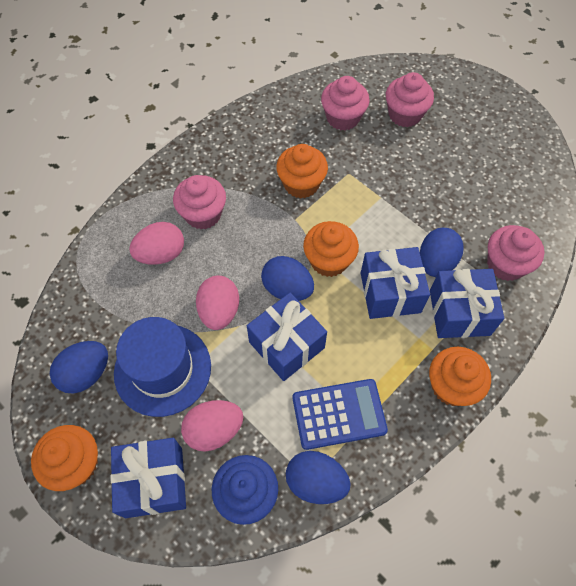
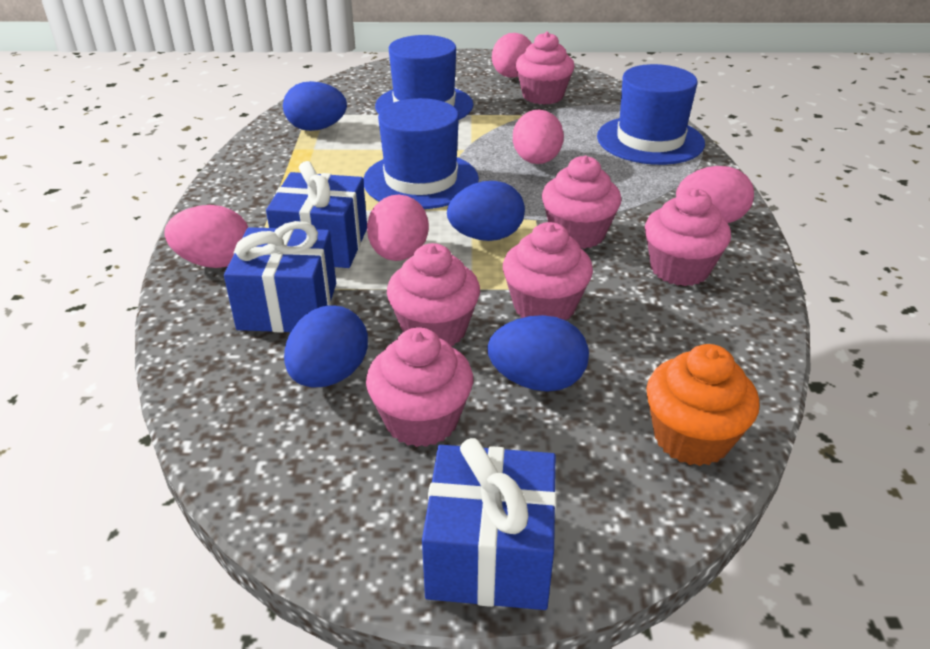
blue calculator: [293,379,388,450] = 1 -> none = 0
blue cupcake: [212,455,278,525] = 1 -> none = 0
blue gift: [111,438,186,518] [247,293,327,381] [361,247,430,319] [430,269,504,338] = 4 -> [224,221,336,333] [266,161,367,268] [422,438,557,610] = 3
blue hat: [114,317,211,417] = 1 -> [363,98,479,209] [375,35,473,120] [597,64,705,165] = 3
orange cupcake: [31,425,98,491] [276,144,328,199] [303,221,359,277] [429,347,491,406] = 4 -> [646,344,759,466] = 1
pink cupcake: [173,175,226,230] [321,76,370,131] [386,72,434,127] [487,225,544,281] = 4 -> [366,327,473,447] [387,243,480,346] [503,222,593,320] [516,32,574,105] [542,156,622,249] [645,188,731,286] = 6
pink egg: [129,222,184,265] [181,400,243,452] [196,275,239,330] = 3 -> [164,205,248,268] [367,195,429,261] [492,33,532,78] [513,109,564,164] [676,166,754,223] = 5

